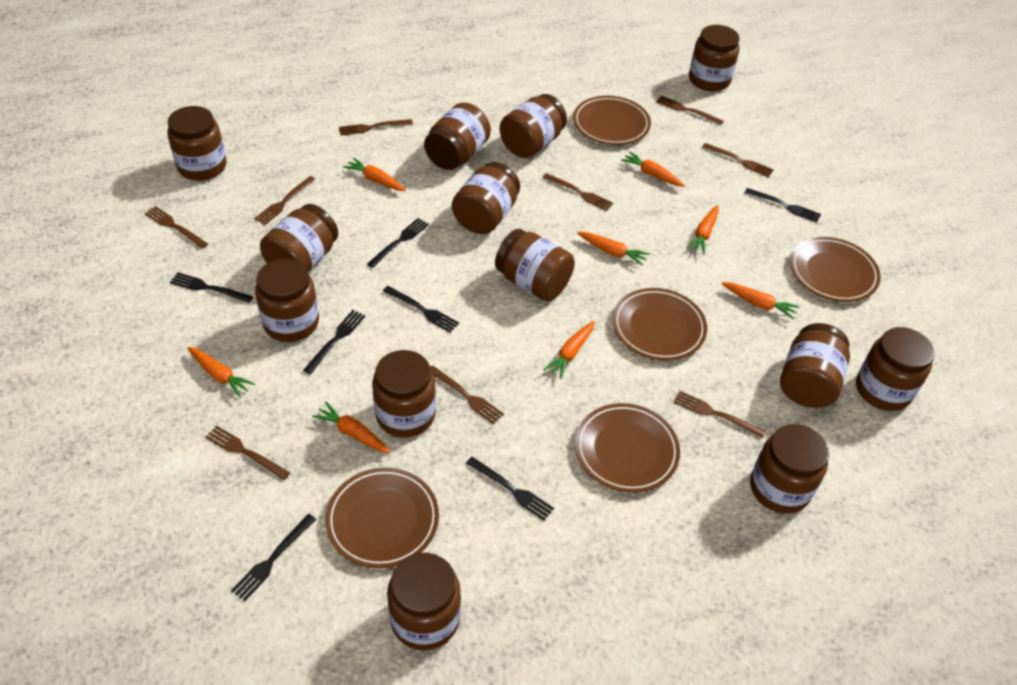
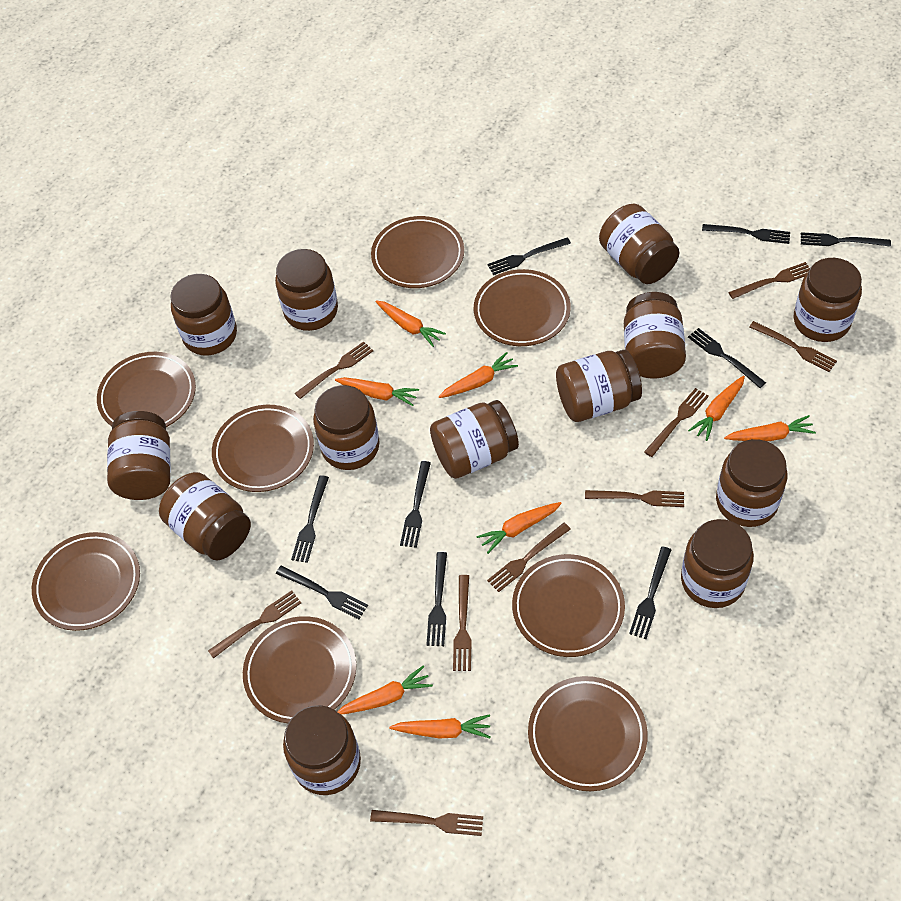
black fork: [170,272,253,303] [231,514,316,601] [304,310,365,374] [367,218,429,268] [383,286,459,332] [466,457,554,521] [745,188,821,223] = 7 -> [276,565,368,619] [291,475,329,563] [400,461,431,548] [426,552,447,646] [487,237,571,275] [629,546,671,639] [688,328,766,388] [702,224,790,244] [801,232,891,247] = 9
brown plate: [325,467,439,568] [573,96,651,145] [575,403,680,493] [612,288,707,361] [790,237,881,302] = 5 -> [32,532,140,631] [97,352,196,427] [212,405,314,492] [243,616,356,723] [371,216,464,288] [474,269,571,346] [512,554,625,657] [528,676,648,791] = 8

